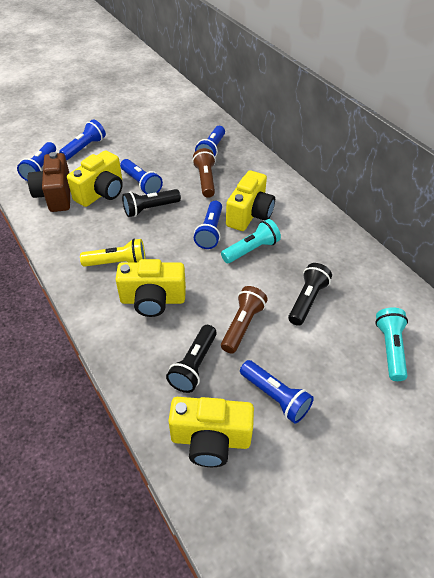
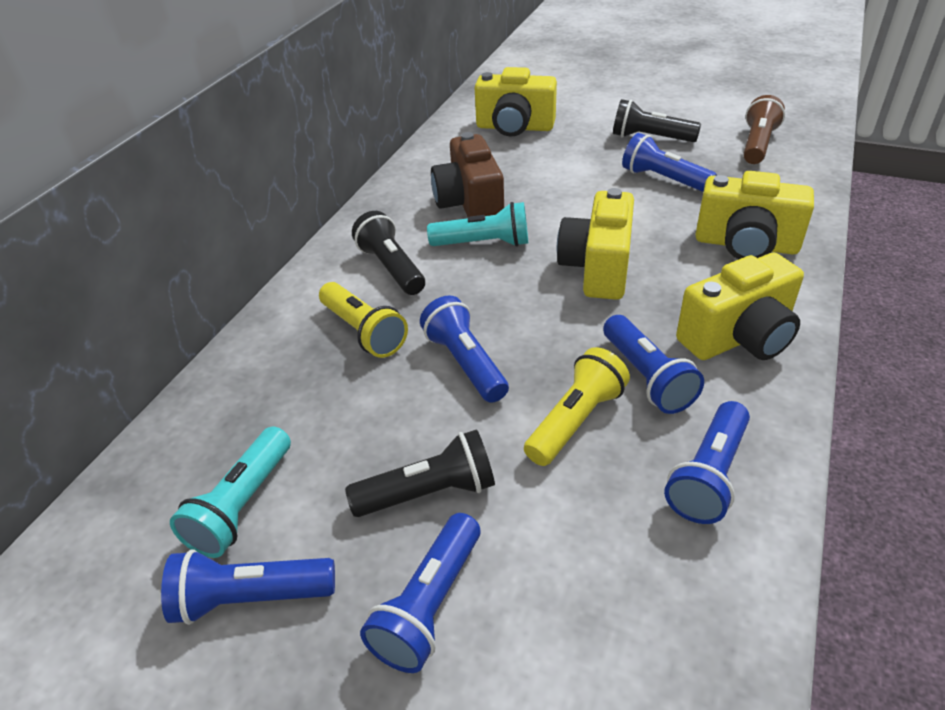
brown flashlight: [192,148,216,198] [221,286,268,353] = 2 -> [743,95,785,164] = 1
yellow flashlight: [80,239,146,267] = 1 -> [319,282,408,358] [524,347,630,466] = 2

